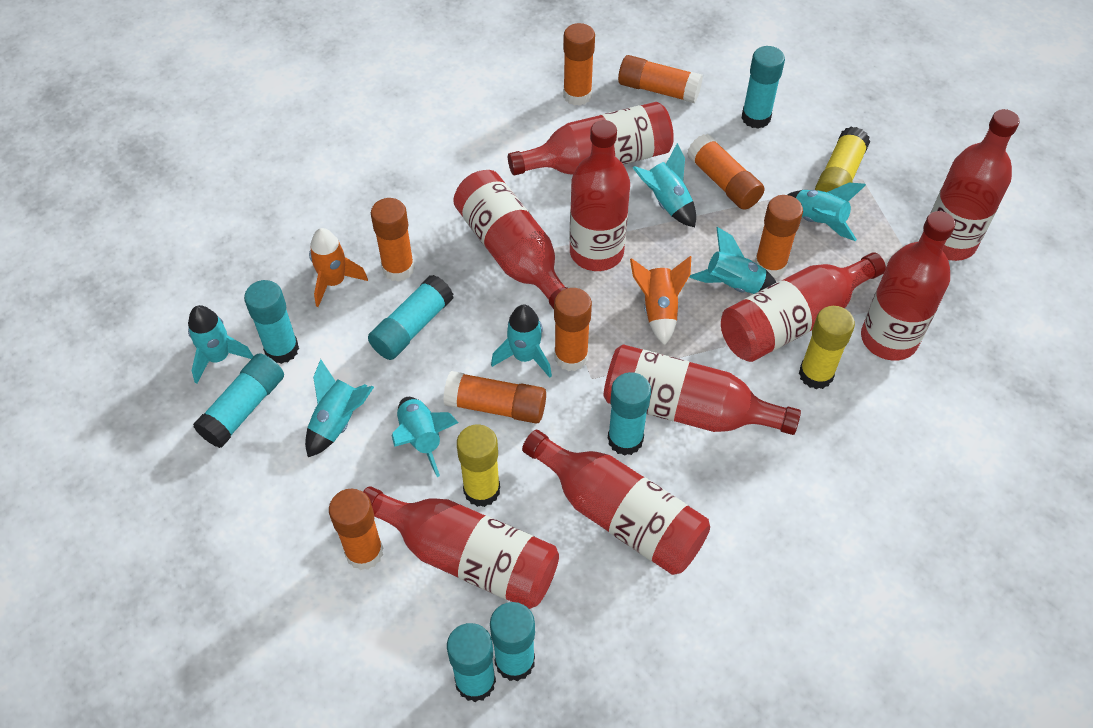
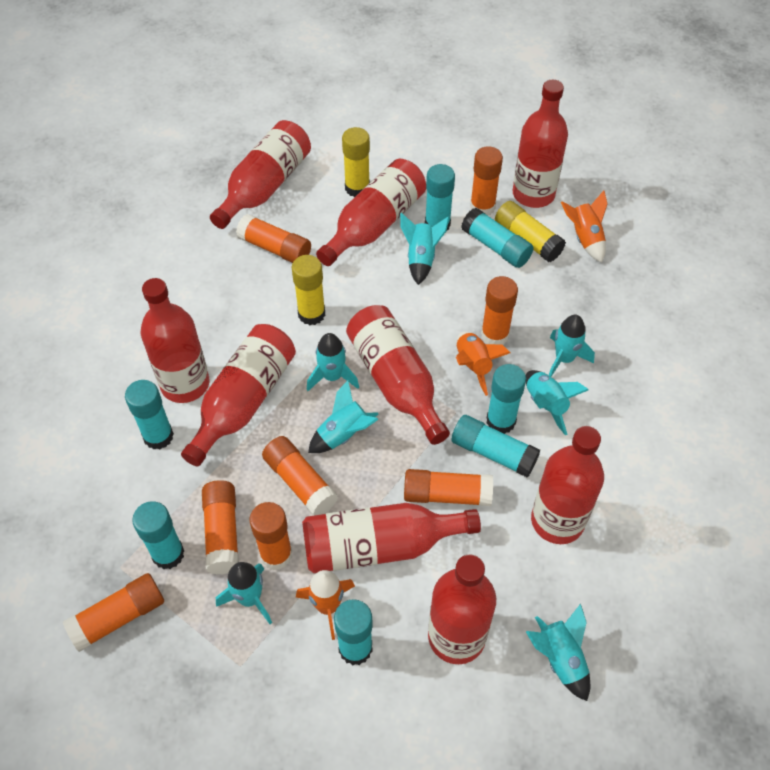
orange rocket: [309,228,368,307] [630,256,691,345] = 2 -> [296,570,355,640] [456,331,510,396] [561,190,608,263] = 3

